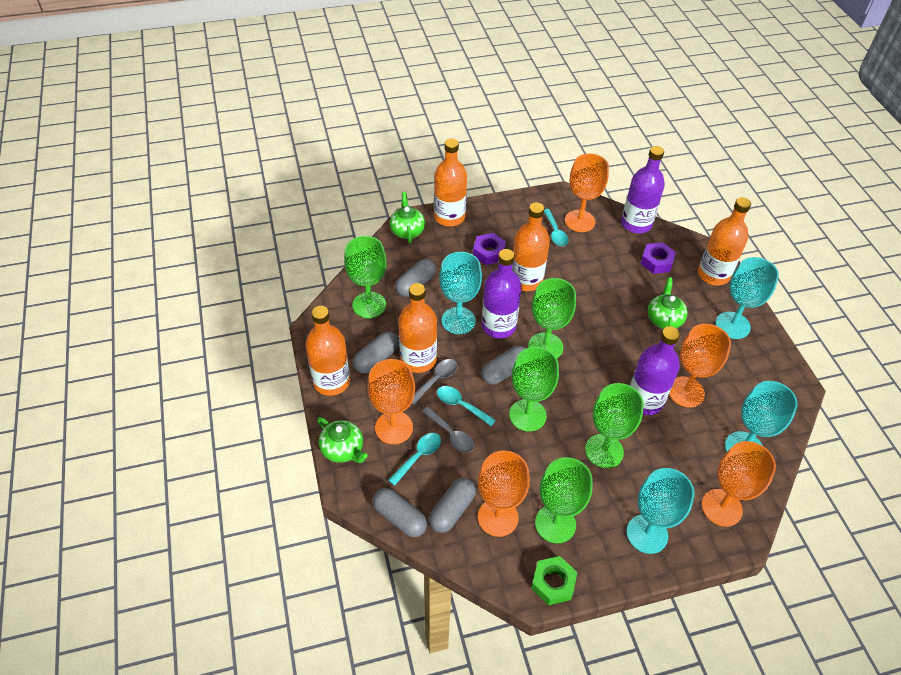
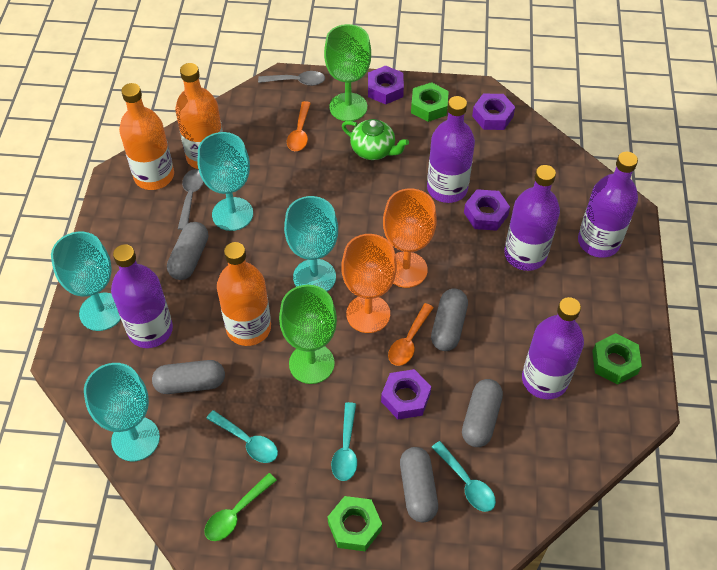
green goblet: [344,236,387,318] [509,347,559,432] [528,278,576,358] [535,457,593,543] [585,383,644,468] = 5 -> [279,285,337,384] [324,24,371,121] = 2
green nut: [531,556,577,605] = 1 -> [328,496,382,551] [411,82,449,122] [592,333,642,385] = 3
green spoon: none = 0 -> [204,473,277,541] = 1
green teapot: [317,417,368,463] [389,192,425,244] [648,277,688,329] = 3 -> [342,119,409,160] = 1
orange bottle: [305,306,350,396] [399,283,437,373] [434,139,467,227] [512,202,550,291] [698,197,751,285] = 5 -> [119,83,174,190] [175,63,223,169] [217,242,271,346] = 3
orange goblet: [367,359,415,444] [478,451,530,537] [565,153,609,232] [669,324,731,408] [701,441,776,527] = 5 -> [341,234,397,333] [383,188,437,288] = 2
orange spoon: none = 0 -> [287,101,311,151] [388,303,434,366] = 2
purple bottle: [481,249,522,338] [621,146,665,233] [630,326,680,415] = 3 -> [111,244,173,348] [427,96,475,203] [504,165,560,271] [522,297,584,399] [578,152,638,258] = 5
purple nut: [473,233,506,265] [640,242,676,274] = 2 -> [368,65,404,104] [381,369,431,419] [464,189,510,231] [472,94,515,130] = 4

